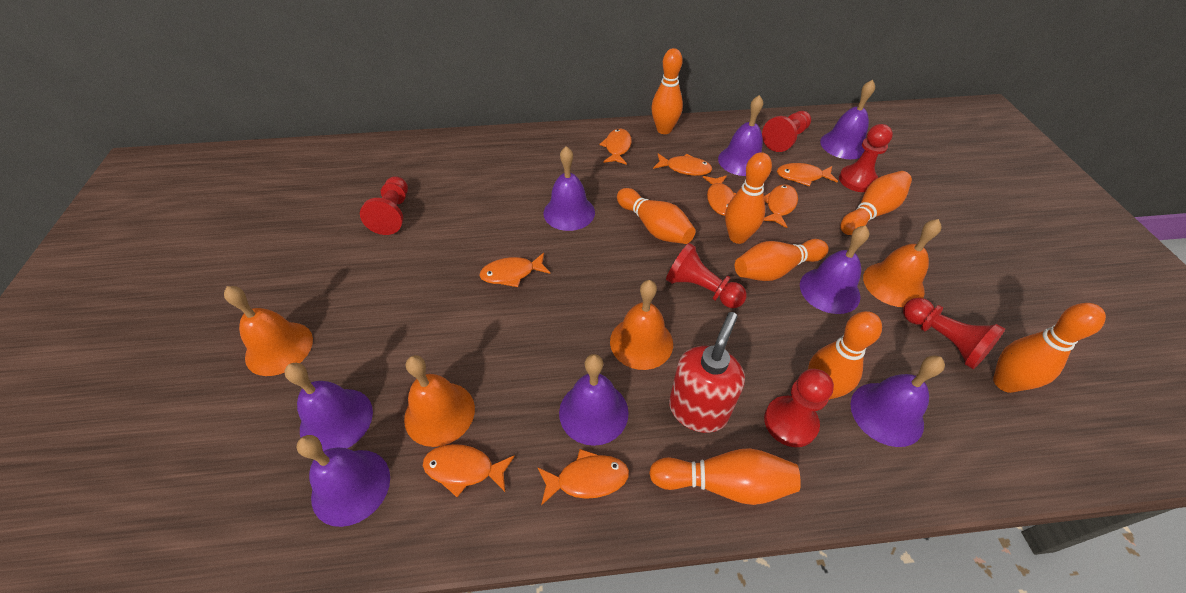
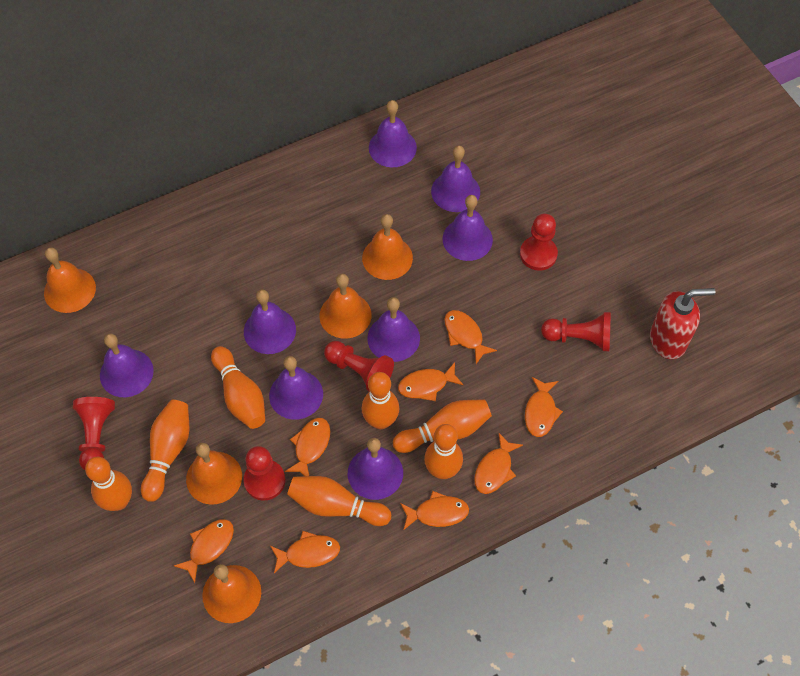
orange bell: [224,286,313,376] [404,355,475,447] [610,280,673,370] [863,219,942,307] = 4 -> [44,248,96,313] [186,443,242,505] [202,564,261,623] [319,274,372,339] [362,214,413,280] = 5
orange bowling pin: [617,188,695,244] [649,448,801,505] [651,48,683,134] [725,152,772,244] [735,239,829,281] [808,311,882,400] [840,171,912,235] [993,303,1106,393] = 8 -> [85,457,132,511] [141,400,189,502] [211,346,265,429] [287,476,391,526] [362,372,399,429] [393,399,492,453] [424,424,463,479] = 7
red pawn: [360,176,408,235] [666,243,746,308] [762,111,811,152] [764,369,834,447] [839,124,893,192] [903,298,1005,369] = 6 -> [73,397,115,470] [244,446,285,501] [324,341,394,392] [520,214,558,271] [541,312,611,351] = 5

